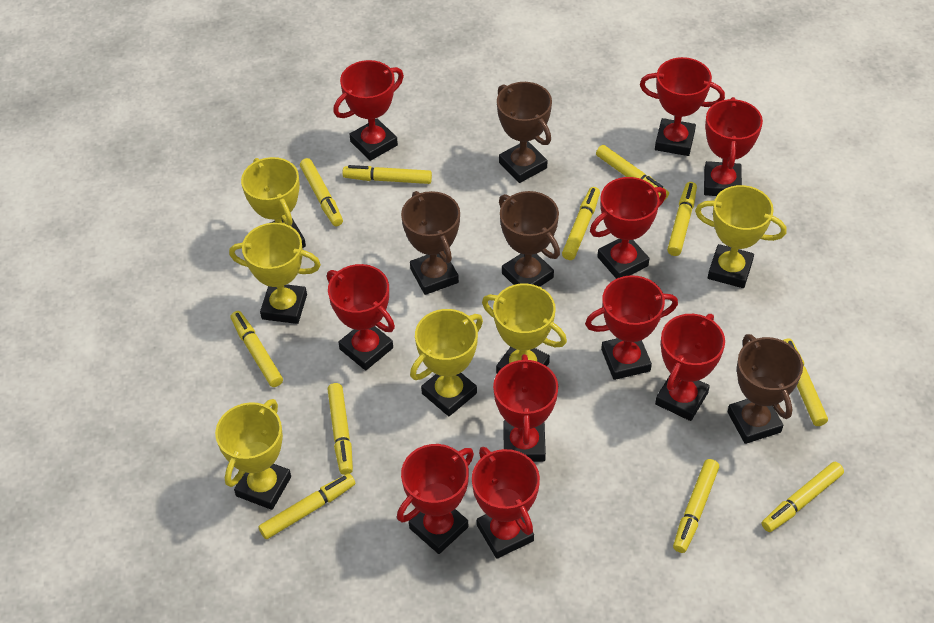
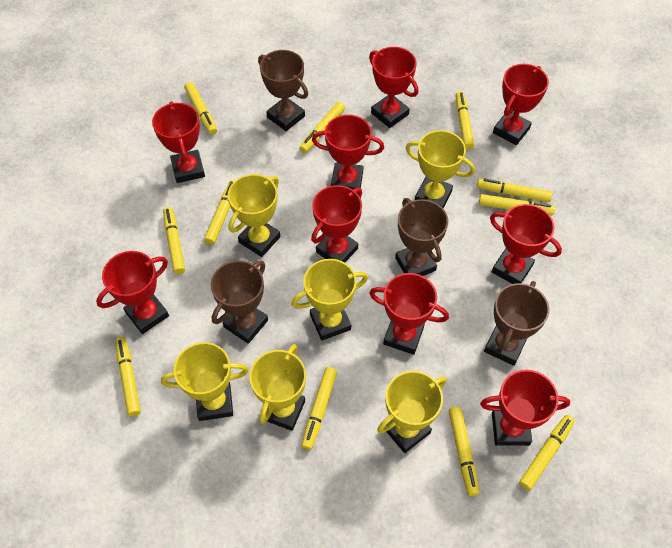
red trophy: [327,264,395,371] [333,60,404,161] [397,444,474,554] [472,447,540,559] [493,354,558,462] [585,275,678,380] [590,177,666,279] [640,57,725,156] [655,314,725,421] [704,97,763,196] = 10 -> [96,251,169,334] [152,101,205,183] [311,185,362,263] [312,115,384,193] [369,47,418,128] [369,273,449,355] [480,369,570,446] [490,204,562,284] [493,64,549,145] = 9

